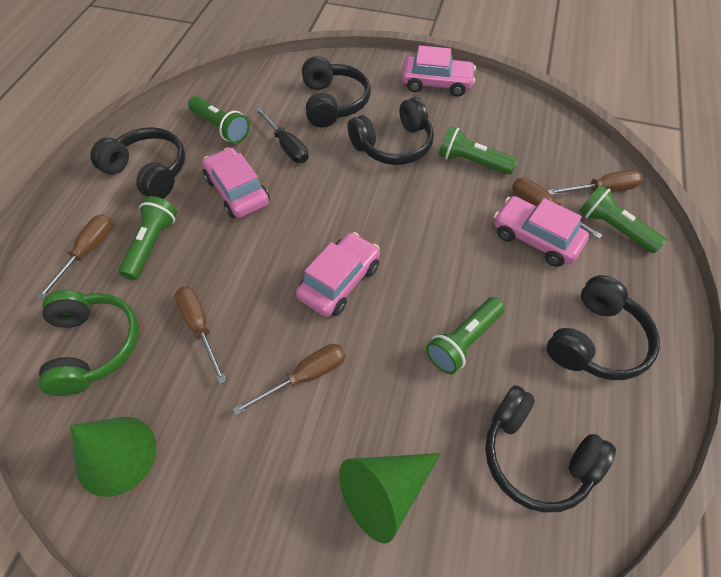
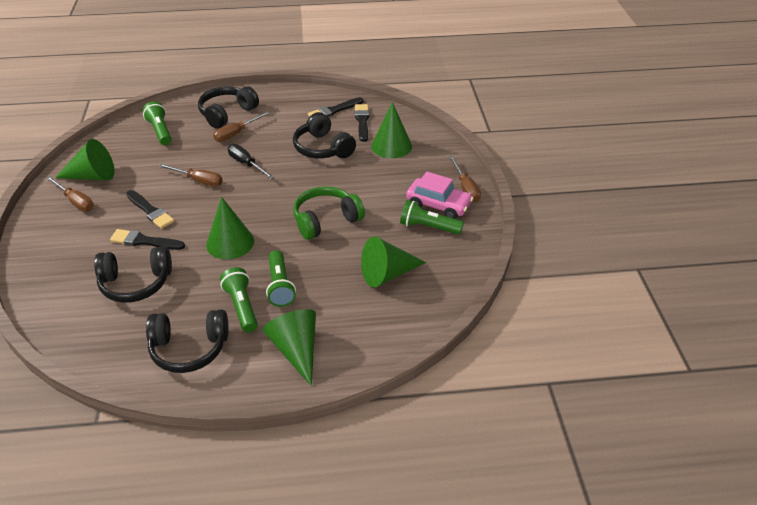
black brush: none = 0 -> [110,229,185,250] [126,190,174,229] [308,97,364,117] [355,104,369,142] = 4
black headphones: [90,127,185,199] [302,56,371,127] [347,97,434,165] [485,385,616,513] [547,275,660,380] = 5 -> [94,246,172,303] [146,309,229,373] [198,86,259,129] [293,112,356,158] = 4
brown screwdriver: [36,214,113,300] [175,286,227,384] [233,344,346,415] [512,178,602,239] [548,170,643,195] = 5 -> [46,176,94,211] [159,164,223,187] [213,111,269,142] [449,156,481,202] = 4
green cone: [70,417,156,497] [339,453,441,544] = 2 -> [55,139,114,180] [206,197,254,259] [263,309,316,386] [361,236,426,288] [371,102,412,158] = 5
green flashlight: [118,196,177,280] [188,96,250,144] [426,297,505,374] [438,126,517,175] [579,185,666,253] = 5 -> [143,101,172,145] [220,267,258,333] [266,250,296,307] [400,200,464,235] = 4
pink car: [202,147,270,218] [296,232,380,317] [402,45,476,97] [494,196,589,267] = 4 -> [406,172,474,219] = 1

